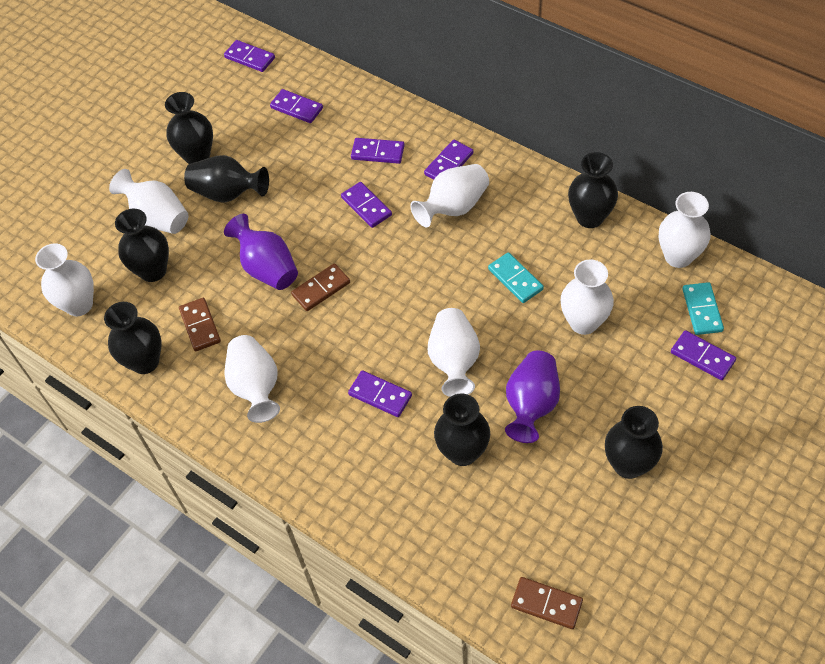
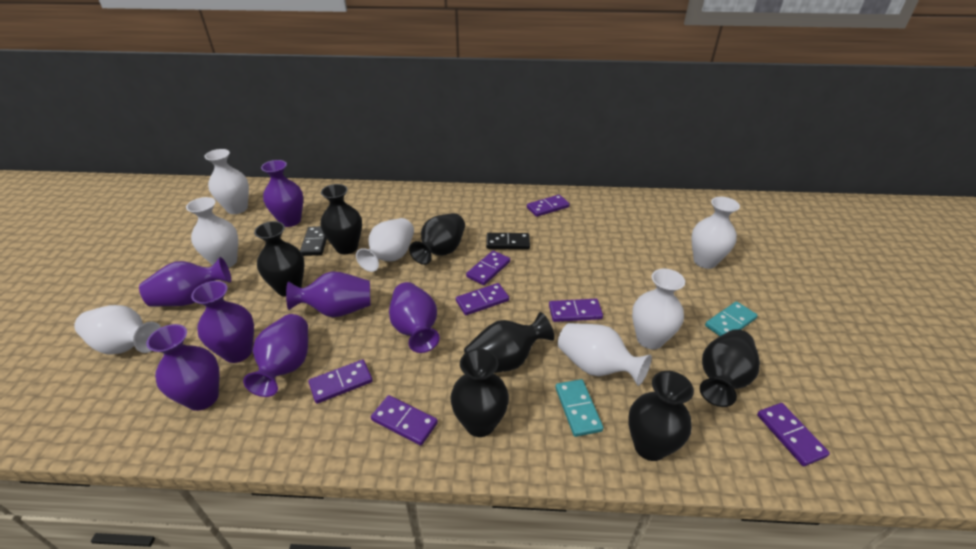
black domino: none = 0 -> [300,226,327,256] [486,233,530,249] = 2
brown domino: [179,298,221,351] [291,263,350,311] [511,577,583,629] = 3 -> none = 0
purple vase: [224,214,298,290] [505,350,560,443] = 2 -> [139,257,231,307] [146,324,219,411] [191,281,254,363] [243,314,308,397] [261,160,303,227] [286,271,370,317] [389,282,440,353] = 7

